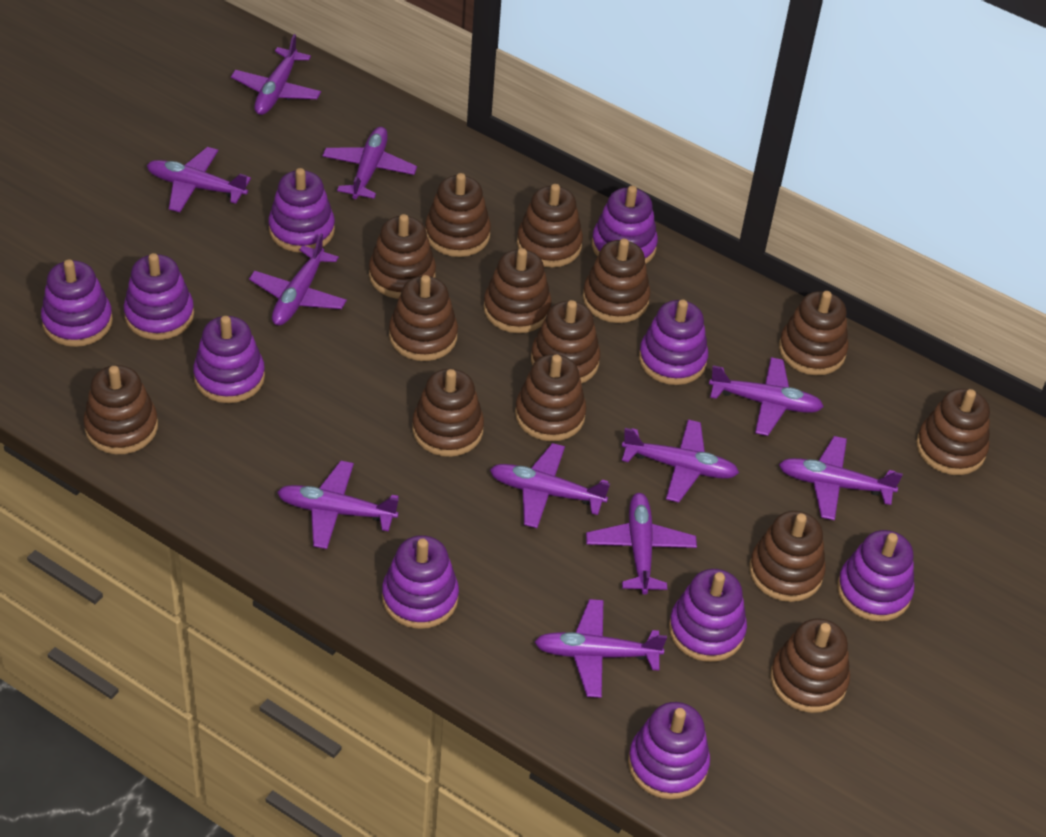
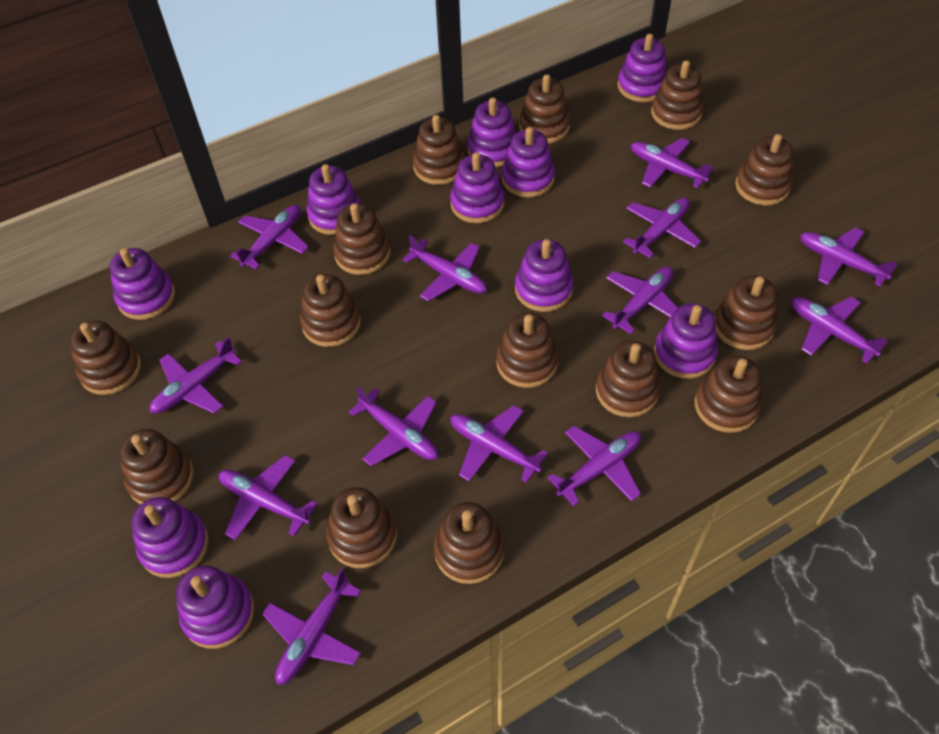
purple plane: [147,147,251,212] [231,34,321,115] [249,234,347,326] [277,461,399,549] [322,127,417,199] [490,443,610,528] [535,599,667,698] [586,493,697,595] [622,419,739,503] [709,357,824,436] [779,436,903,520] = 11 -> [150,337,242,414] [219,455,318,540] [230,205,309,270] [262,568,361,685] [349,386,438,466] [403,235,487,301] [450,405,548,483] [548,426,641,506] [602,267,678,334] [623,198,701,258] [631,138,713,188] [791,297,887,363] [800,227,898,287] = 13

